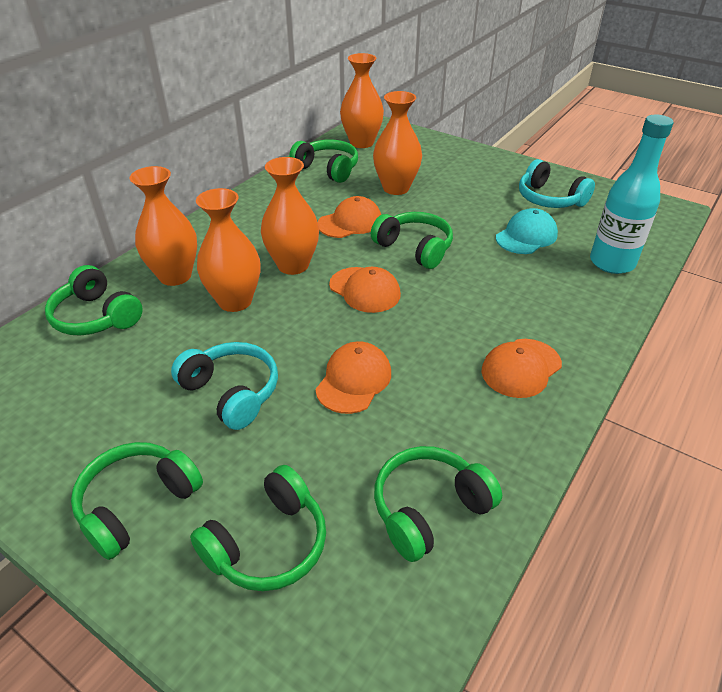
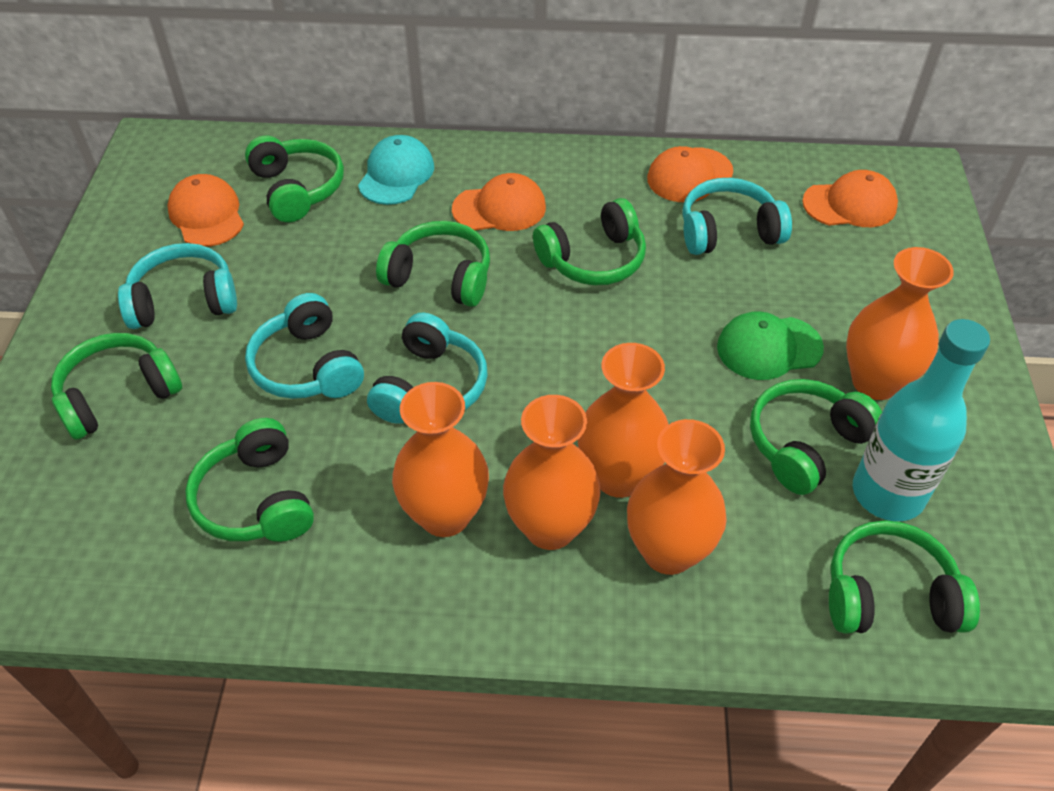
green cap: none = 0 -> [717,311,824,380] = 1
green headphones: [45,265,143,336] [71,442,203,560] [190,465,326,591] [289,140,358,183] [371,212,453,269] [374,446,502,562] = 6 -> [51,333,182,440] [185,418,314,542] [245,135,344,222] [376,221,490,307] [533,198,646,285] [750,379,882,495] [829,520,980,634] = 7
turquoise headphones: [171,342,278,430] [519,159,595,208] = 2 -> [118,243,237,329] [245,293,364,399] [367,313,487,424] [682,178,792,255] = 4

